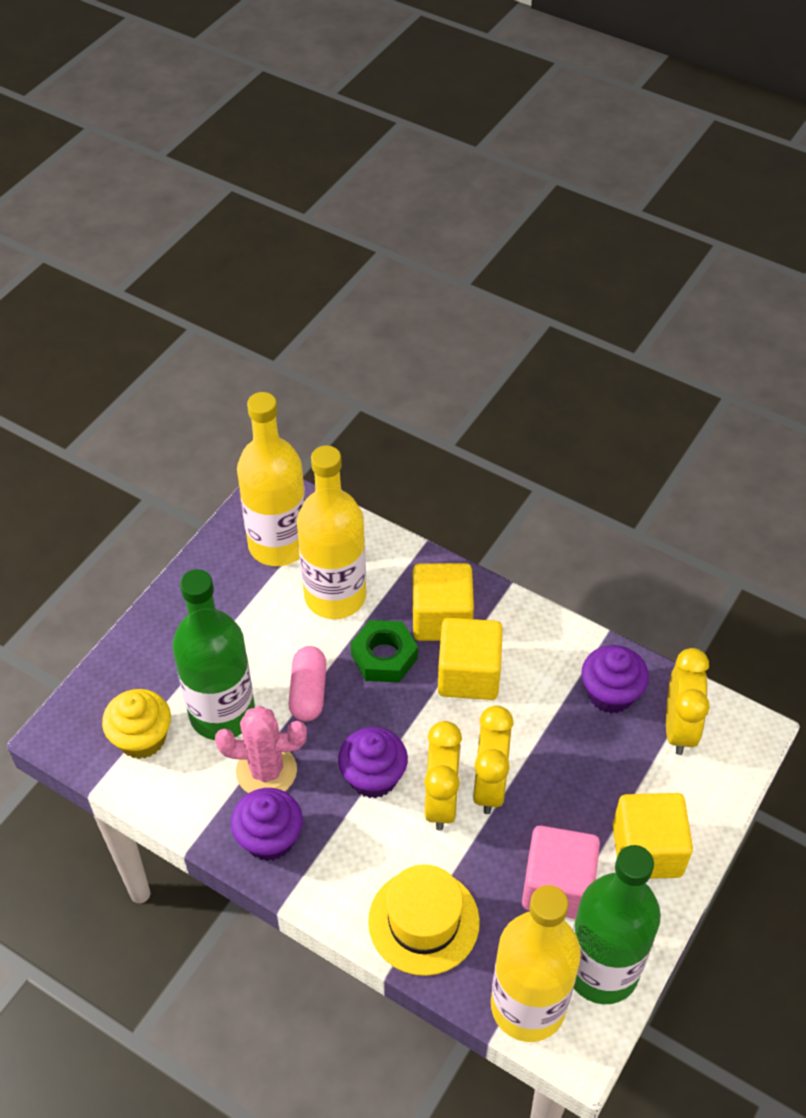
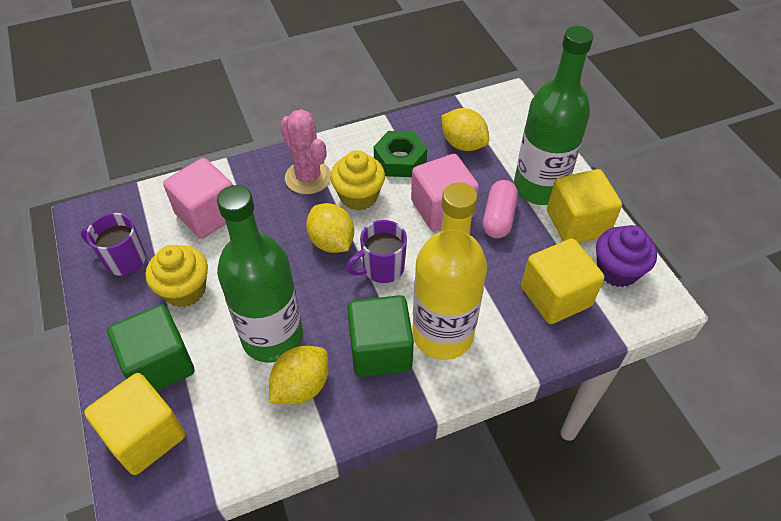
green cube: none = 0 -> [108,304,194,391] [347,295,414,377] = 2
pink cube: [522,826,600,919] = 1 -> [163,158,233,239] [411,154,479,231] = 2
purple cupcake: [231,788,303,861] [338,727,408,799] [582,645,649,714] = 3 -> [596,225,657,287] = 1
purple mug: none = 0 -> [80,213,146,276] [346,220,407,283] = 2
yellow bottle: [237,392,306,566] [297,445,366,619] [491,885,581,1042] = 3 -> [413,182,487,360] = 1
yellow clock: [424,721,462,831] [472,705,514,814] [666,648,710,755] = 3 -> none = 0
yellow cupcake: [102,689,171,759] = 1 -> [146,245,208,307] [330,150,385,210] = 2
yellow hat: [368,864,480,976] = 1 -> none = 0
yellow lemon: none = 0 -> [269,346,329,404] [306,203,354,253] [442,108,489,151] = 3

